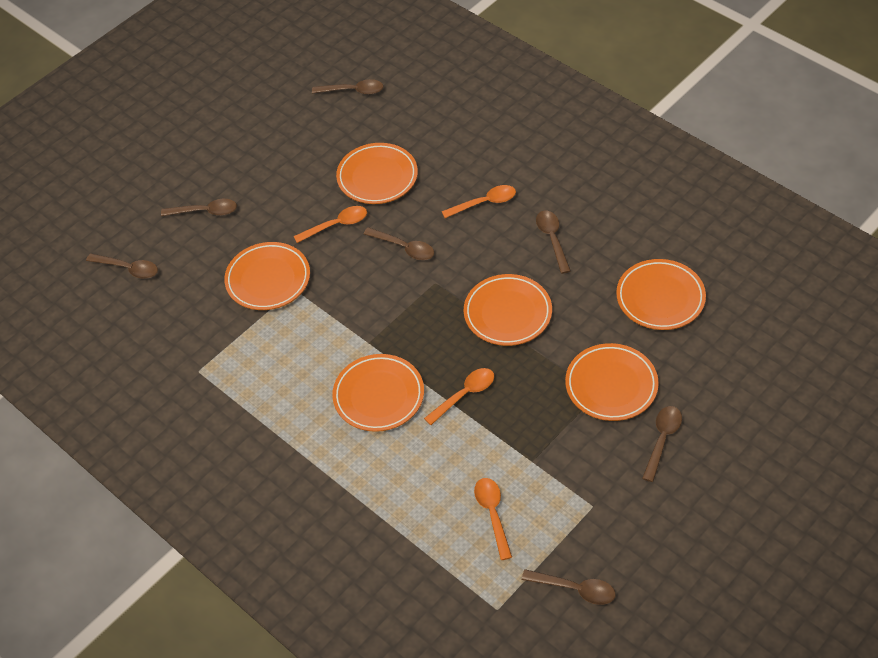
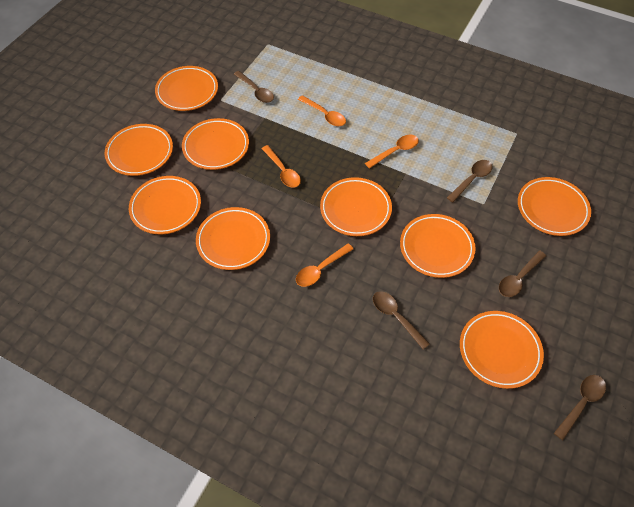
brown spoon: [86,253,158,279] [161,199,237,216] [312,79,384,95] [364,227,434,260] [522,569,615,605] [536,210,571,274] [642,406,682,482] = 7 -> [234,71,274,103] [373,291,430,350] [447,160,493,202] [499,251,546,297] [554,375,606,440] = 5
orange plate: [224,242,310,310] [332,354,424,432] [336,143,418,204] [464,274,552,346] [565,343,659,421] [616,259,706,330] = 6 -> [105,124,173,176] [129,176,201,234] [155,66,218,111] [182,118,249,170] [196,207,270,270] [320,177,392,236] [400,214,476,278] [460,311,544,389] [518,177,591,236] = 9

